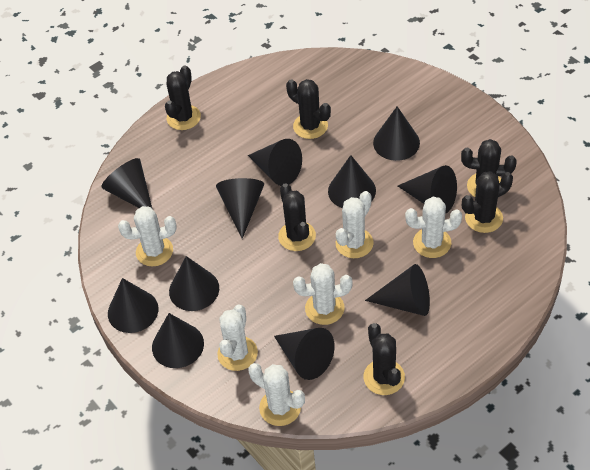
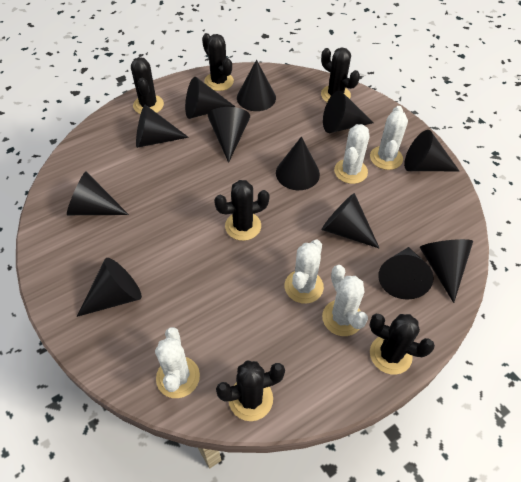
black cone: [101,158,152,208] [108,278,158,333] [152,313,204,368] [169,256,219,311] [216,178,264,239] [248,139,302,186] [274,328,335,380] [328,155,376,208] [365,264,430,316] [373,106,420,161] [398,165,457,214] = 11 -> [67,171,129,215] [77,258,142,317] [136,105,189,148] [185,77,235,119] [208,107,250,163] [237,60,276,111] [276,137,320,190] [322,193,380,249] [323,91,373,133] [378,247,434,300] [404,130,459,171] [420,239,473,303] = 12
white cactus: [118,206,177,266] [217,304,258,371] [248,363,305,426] [293,263,353,325] [336,191,374,258] [405,197,462,258] = 6 -> [155,327,200,398] [285,240,324,304] [322,265,368,336] [334,124,369,184] [370,106,408,170] = 5

